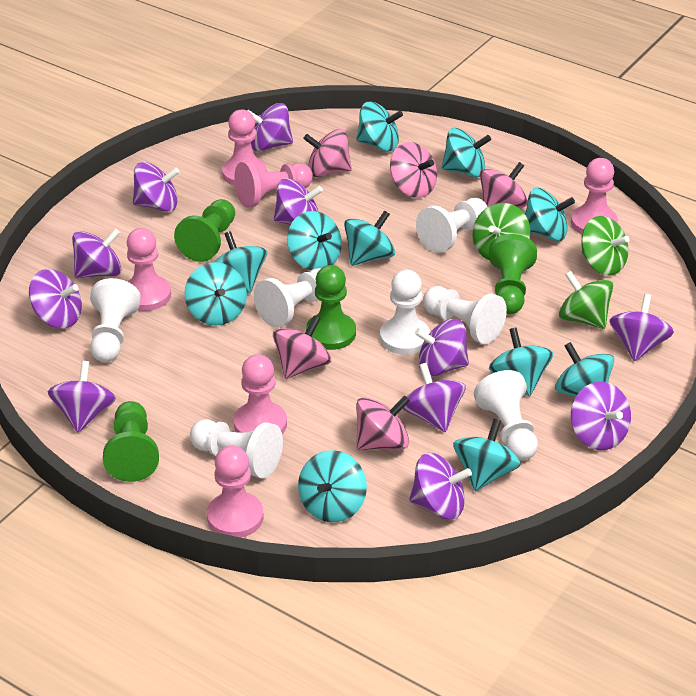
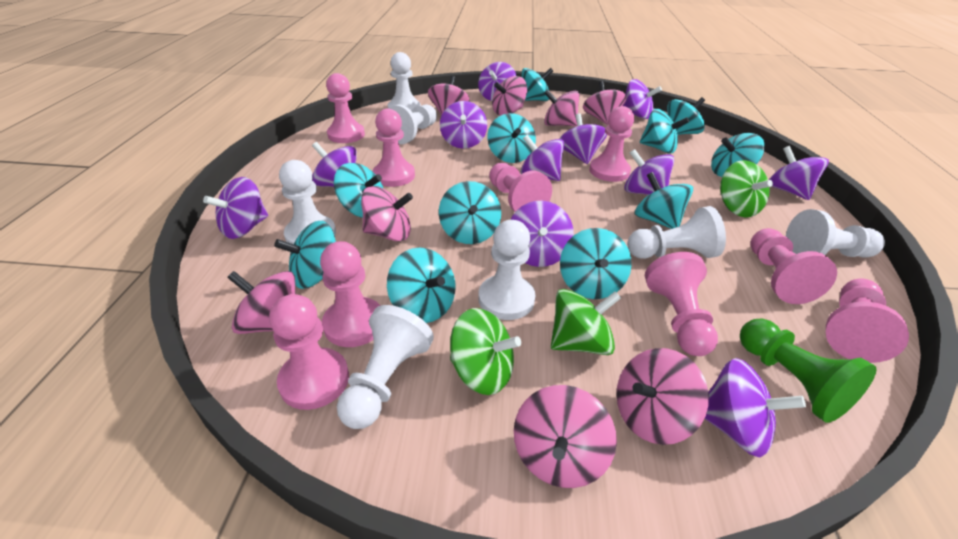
green pawn: [103,401,159,482] [174,199,235,262] [306,265,356,350] [488,234,537,314] = 4 -> [740,319,877,423] = 1
pink pawn: [127,228,171,311] [207,445,264,538] [222,110,266,186] [234,161,313,208] [234,354,287,434] [571,158,618,234] = 6 -> [269,294,349,410] [320,241,381,347] [326,73,365,143] [373,108,415,187] [489,163,552,212] [589,106,634,182] [645,252,718,356] [750,228,837,304] [826,279,909,363] = 9
pink spinning top: [273,315,331,379] [303,129,352,177] [356,396,410,450] [390,142,437,198] [480,162,528,208] = 5 -> [227,271,295,334] [361,186,413,241] [428,76,470,116] [492,76,527,115] [514,385,617,488] [544,90,579,126] [583,81,627,125] [616,348,709,445] = 8

